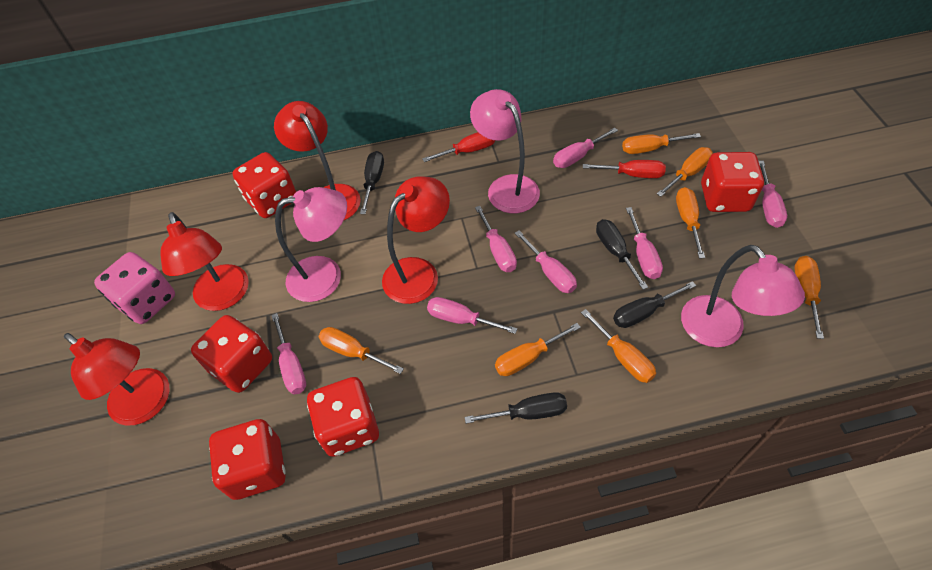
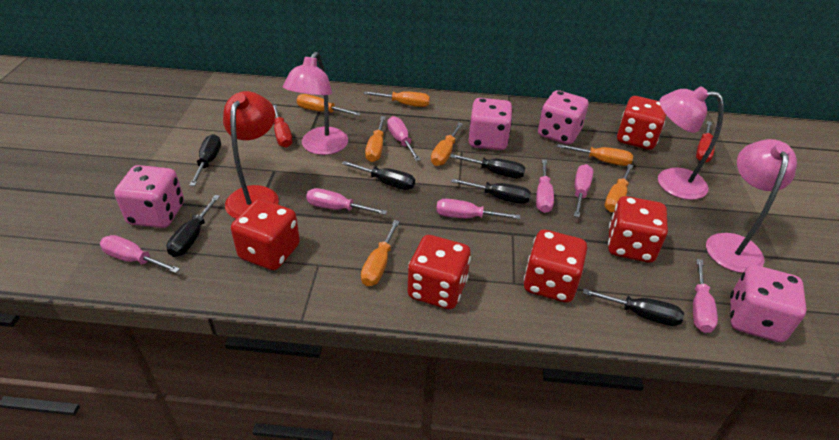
black screwdriver: [360,151,384,214] [465,392,567,424] [596,219,648,290] [613,281,696,328] = 4 -> [167,195,220,257] [189,134,221,186] [342,161,415,190] [450,154,525,178] [451,178,531,204] [583,289,684,326] = 6
pink dice: [94,252,175,324] = 1 -> [114,165,184,228] [468,98,513,150] [538,90,588,145] [730,265,807,342] = 4
red lamp: [64,333,170,426] [160,212,249,311] [274,101,361,221] [382,176,450,304] = 4 -> [223,91,279,219] = 1

